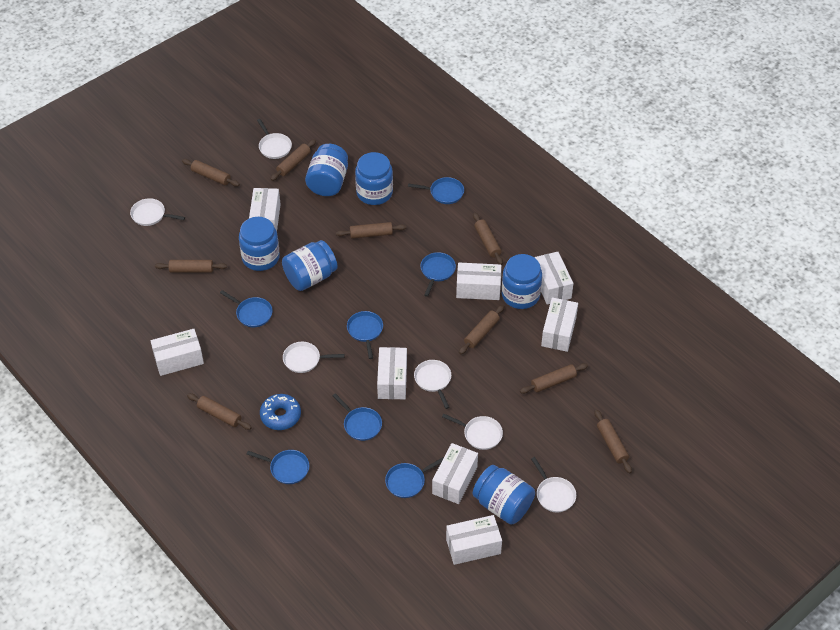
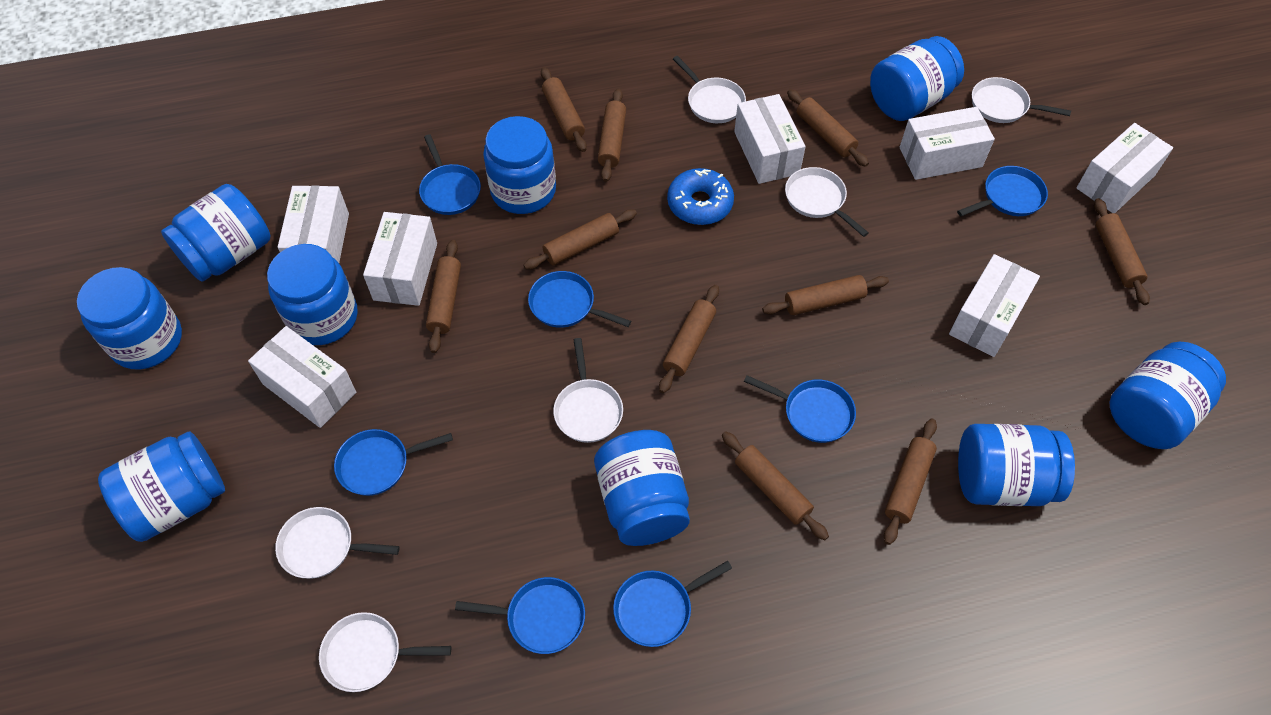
blue jar: [239,217,280,271] [282,240,337,291] [305,144,348,196] [355,152,393,205] [473,465,535,524] [502,254,542,309] = 6 -> [77,267,182,370] [98,432,225,542] [161,184,270,282] [267,244,358,345] [483,116,556,214] [594,430,690,546] [870,36,964,121] [958,424,1075,506] [1110,341,1226,449] = 9
brown rolling pin: [155,260,227,273] [182,159,240,187] [187,393,252,430] [271,139,316,181] [336,222,406,239] [459,305,504,354] [473,213,503,265] [520,363,588,394] [594,410,632,473] = 9 -> [426,240,461,353] [523,209,637,270] [541,67,587,152] [598,88,626,182] [659,285,719,393] [722,431,829,540] [762,275,889,315] [787,89,869,167] [884,418,937,545] [1094,198,1150,305] = 10
white box: [151,329,204,376] [249,188,281,231] [377,347,407,399] [432,443,478,504] [446,515,502,565] [456,263,501,300] [534,252,574,305] [541,297,578,352] = 8 -> [248,326,356,428] [278,185,349,263] [363,212,437,306] [734,94,806,184] [900,107,995,180] [949,254,1040,357] [1076,123,1173,213] = 7

